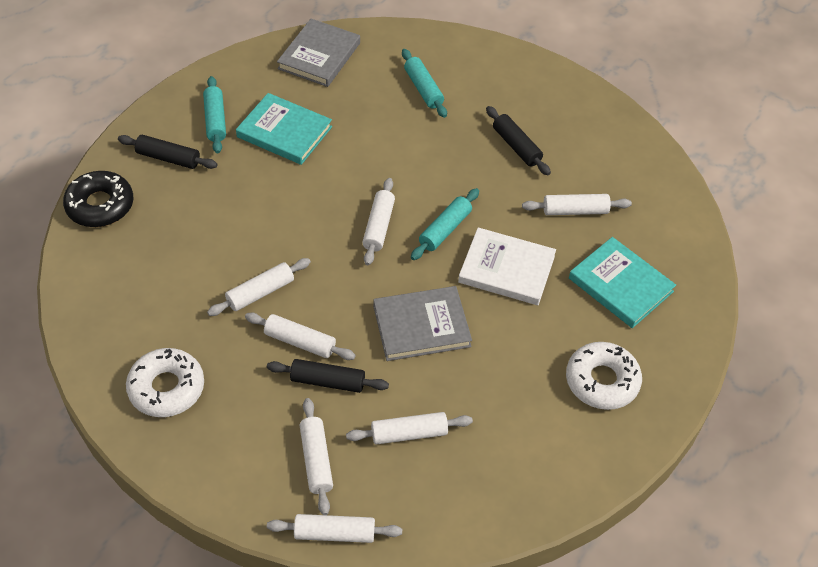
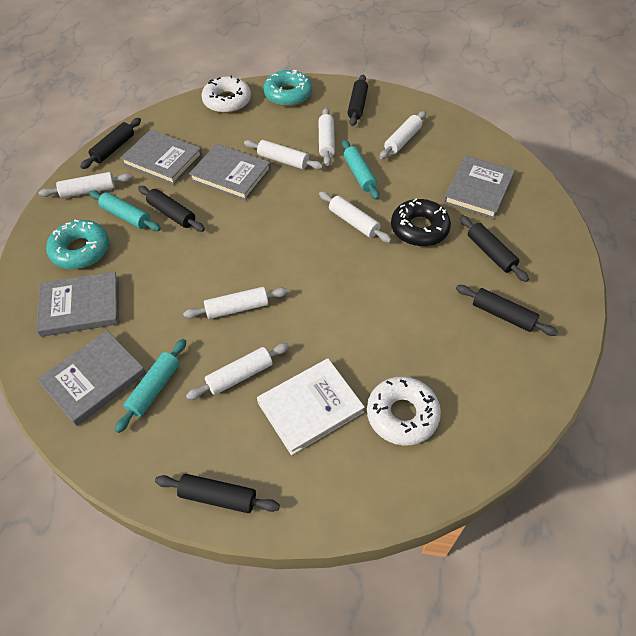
black rolling pin: [118,135,217,169] [267,359,389,393] [486,106,551,175] = 3 -> [80,118,141,169] [138,186,205,232] [155,474,280,513] [347,74,368,126] [456,285,558,336] [460,215,529,282] = 6
grey book: [277,19,360,87] [373,286,472,361] = 2 -> [36,272,119,337] [37,330,146,426] [120,129,202,185] [189,144,271,201] [443,156,515,219] = 5
turquoise book: [236,93,332,165] [569,237,676,328] = 2 -> none = 0
turquoise donut: none = 0 -> [46,220,109,269] [263,70,312,106] = 2

